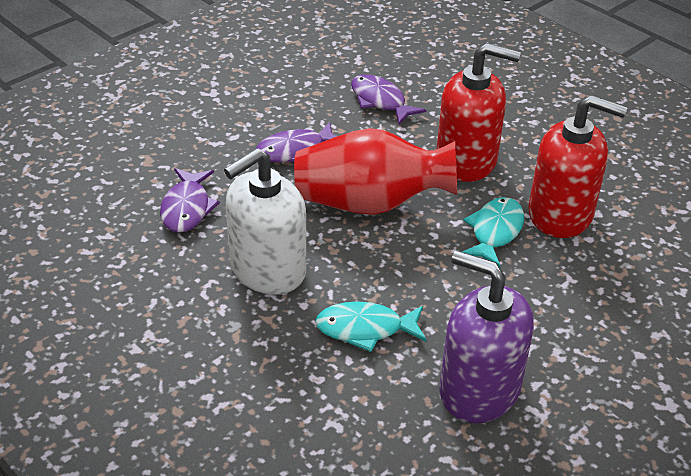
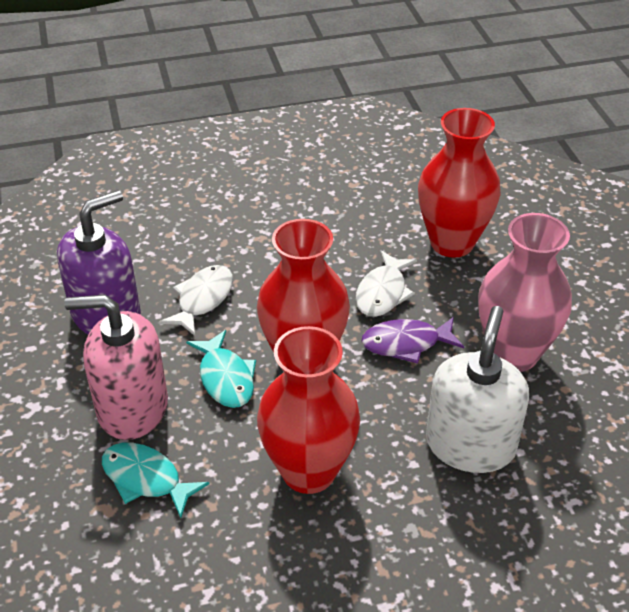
pink soap dispenser: none = 0 -> [64,295,168,440] = 1
pink vase: none = 0 -> [478,213,572,372] = 1
purple fish: [160,168,220,233] [256,122,337,162] [351,74,426,125] = 3 -> [362,317,464,364] = 1
red soap dispenser: [437,43,521,182] [528,95,627,238] = 2 -> none = 0
red vase: [294,128,457,215] = 1 -> [257,219,350,352] [257,326,360,494] [418,108,501,258] = 3
white fish: none = 0 -> [159,265,233,336] [356,250,417,317] = 2

